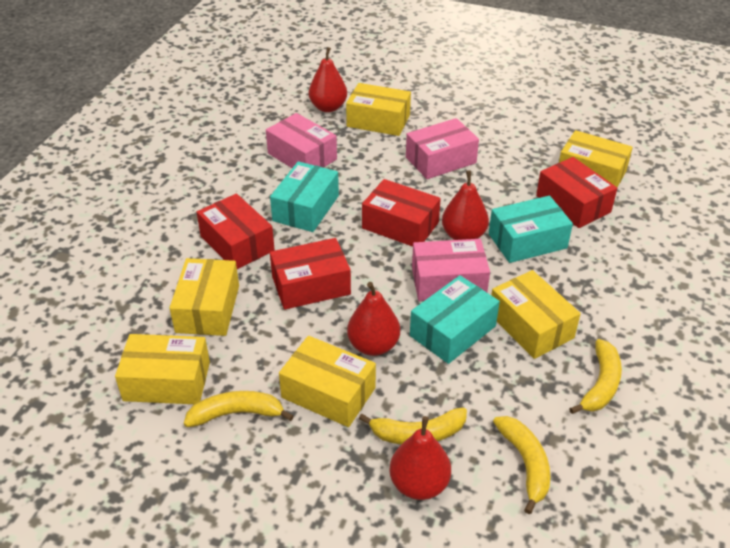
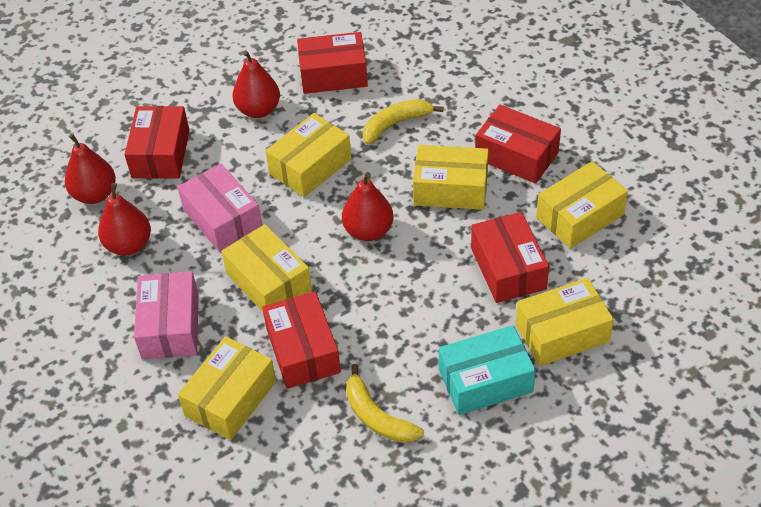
pink box: [266,113,337,168] [406,118,479,179] [412,239,490,301] = 3 -> [134,271,199,360] [177,164,262,252] = 2
red box: [197,193,275,269] [270,238,351,310] [362,179,441,247] [536,157,617,228] = 4 -> [124,106,189,179] [262,291,341,389] [297,32,368,94] [471,212,549,303] [475,105,561,184] = 5
turquoise box: [270,161,339,232] [410,275,500,364] [489,196,573,263] = 3 -> [439,325,536,415] = 1
yellow banana: [184,391,294,427] [359,408,467,445] [493,416,550,514] [569,339,622,414] = 4 -> [346,364,423,443] [363,99,444,144] = 2

